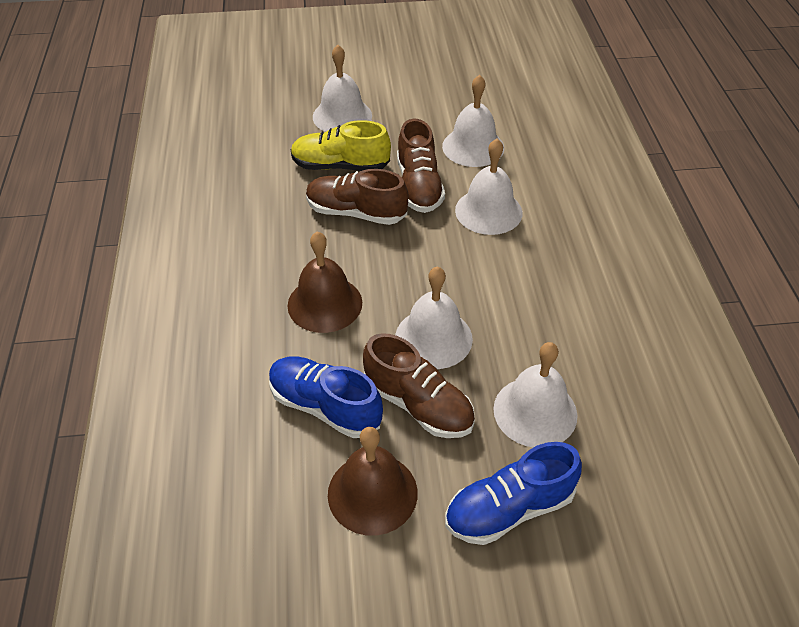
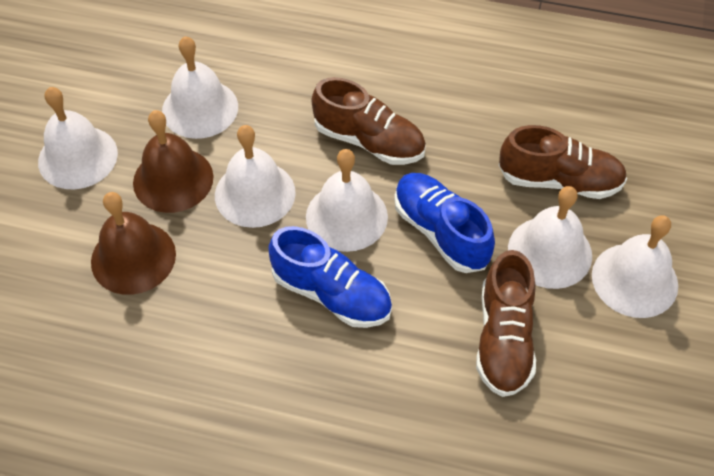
white bell: [313,45,372,132] [395,266,473,369] [442,75,504,167] [455,139,522,235] [493,342,578,448] = 5 -> [38,87,118,189] [162,36,238,139] [215,125,296,228] [306,149,388,252] [508,186,592,289] [592,215,678,318] = 6
yellow shoe: [291,120,391,171] = 1 -> none = 0

